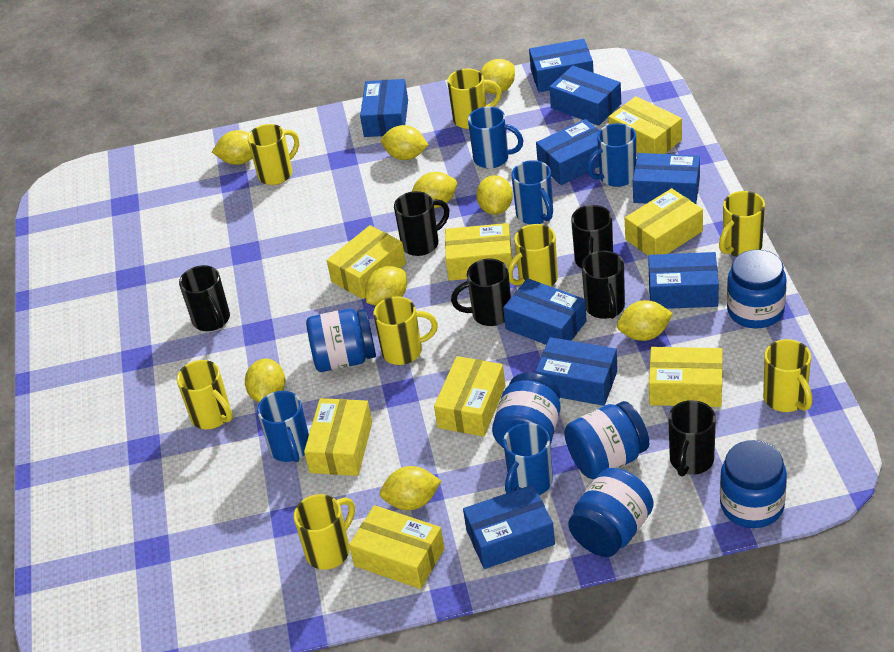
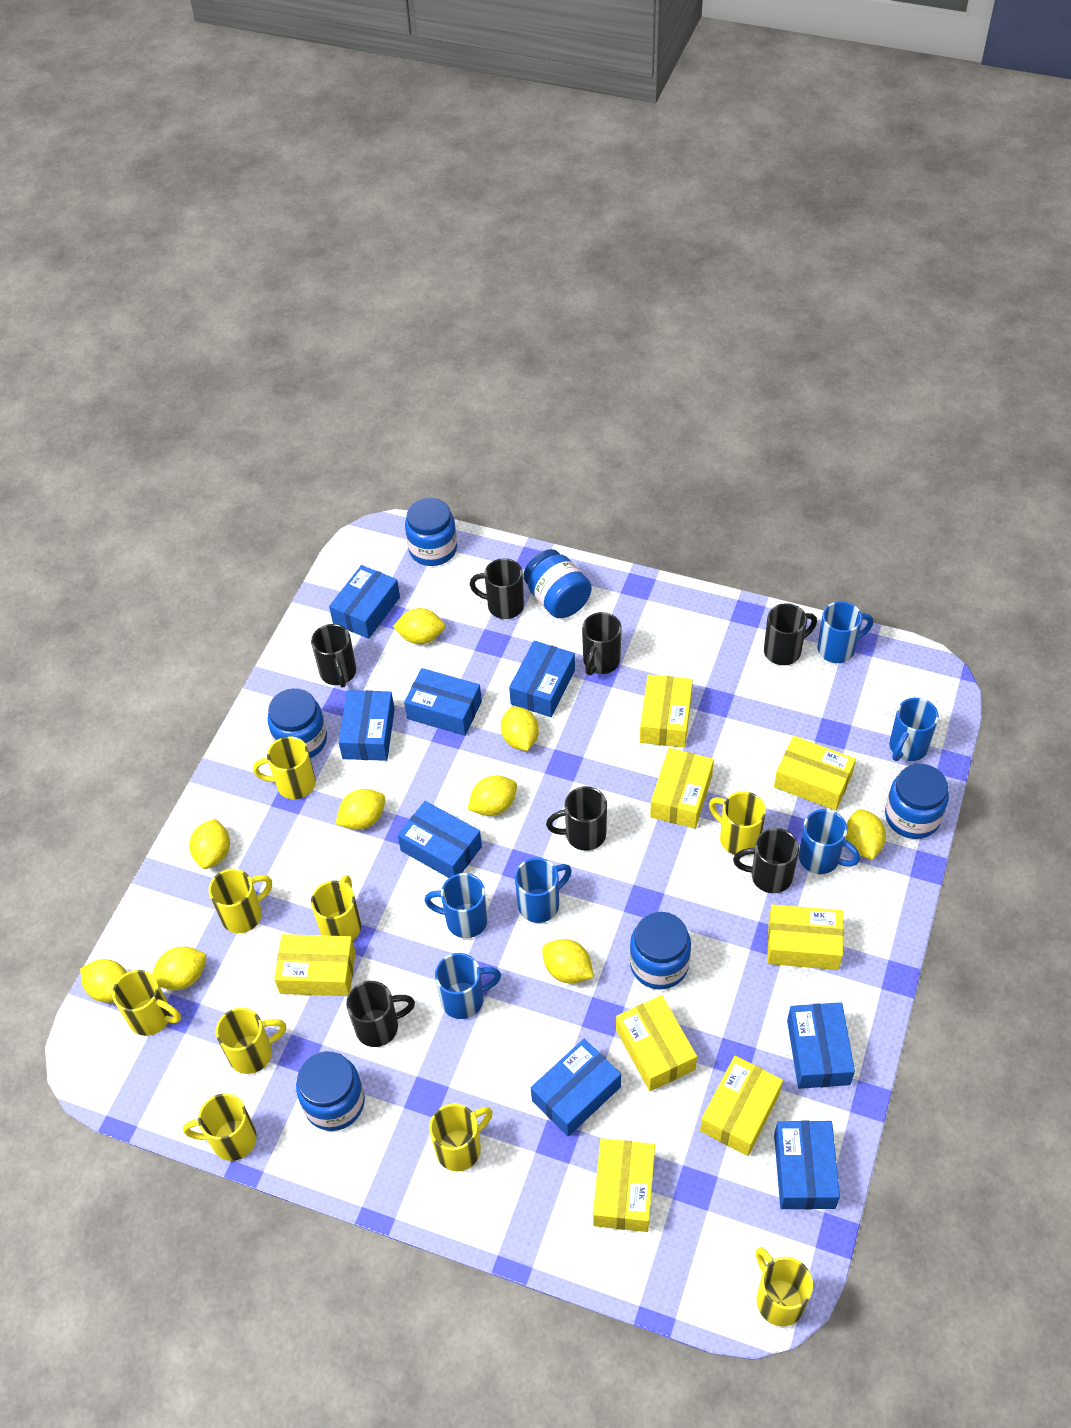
black mug: [179,265,230,331] [394,191,450,256] [451,259,511,326] [571,205,613,268] [582,251,625,319] [668,400,716,477] = 6 -> [311,624,356,688] [346,981,415,1047] [469,558,524,619] [546,786,607,851] [582,612,622,675] [733,828,799,893] [764,603,817,665] = 7
blue box: [360,79,408,137] [463,485,555,569] [503,278,587,345] [529,39,594,92] [535,337,618,406] [536,119,599,185] [549,66,621,126] [633,153,700,204] [648,252,719,309] = 9 -> [329,565,400,639] [338,690,395,761] [398,801,482,878] [404,668,482,736] [509,641,575,717] [531,1039,621,1137] [774,1121,840,1209] [787,1002,855,1089] = 8
blue mug: [257,391,309,462] [468,107,524,168] [503,423,553,495] [511,160,553,224] [587,123,636,187] = 5 -> [424,873,488,938] [435,953,501,1019] [515,858,572,923] [799,809,860,874] [817,601,873,663] [889,698,939,761] = 6
yellow mug: [177,360,233,429] [248,124,299,185] [294,494,355,570] [373,296,438,365] [447,69,501,129] [508,224,558,286] [719,191,765,257] [763,339,813,412] = 8 -> [112,970,181,1036] [183,1093,257,1161] [209,869,272,933] [216,1007,286,1074] [253,736,316,800] [311,875,361,941] [429,1104,493,1172] [709,791,766,856] [756,1247,813,1326] = 9

